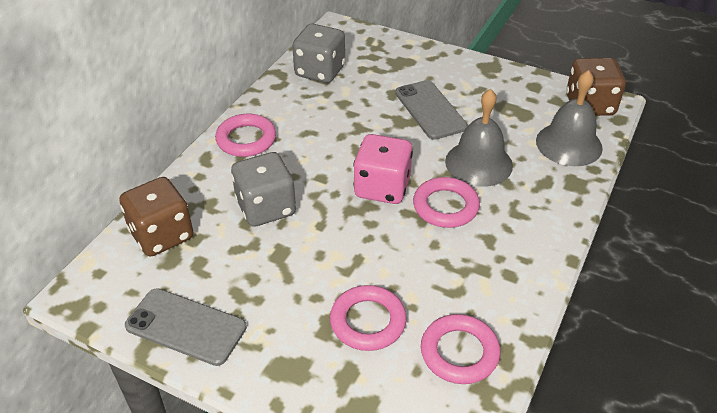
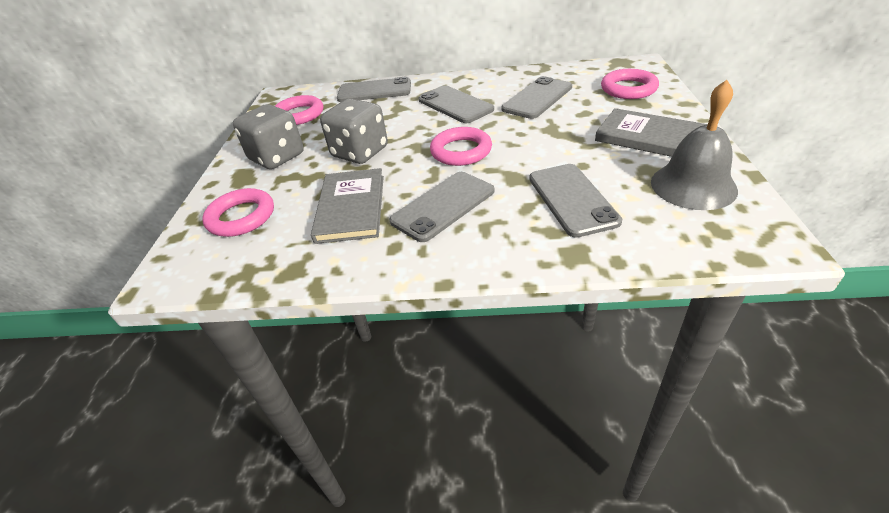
brown dice: [120,177,193,256] [566,58,626,116] = 2 -> none = 0
grey bell: [445,89,513,187] [536,70,603,166] = 2 -> [651,80,738,210] = 1
grey book: none = 0 -> [311,168,384,244] [595,108,708,157] = 2
grey phone: [125,288,247,366] [395,80,468,140] = 2 -> [337,77,411,102] [389,172,495,242] [418,85,494,123] [501,76,572,119] [529,164,622,237] = 5
pink dice: [353,134,413,204] = 1 -> none = 0

